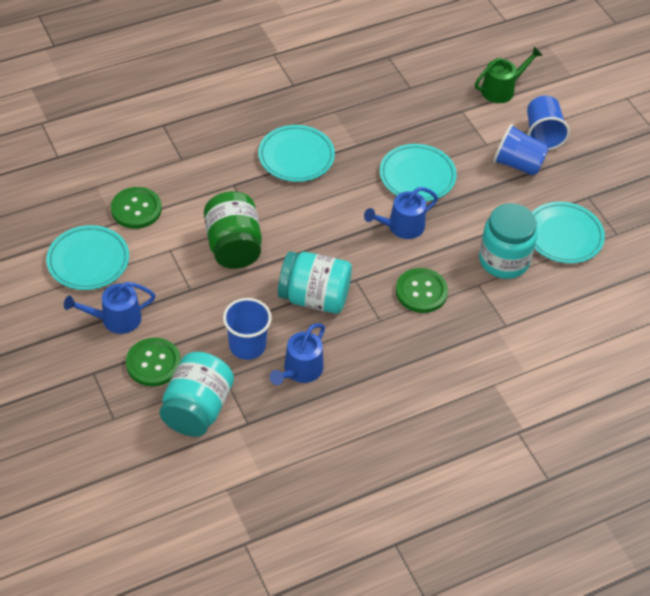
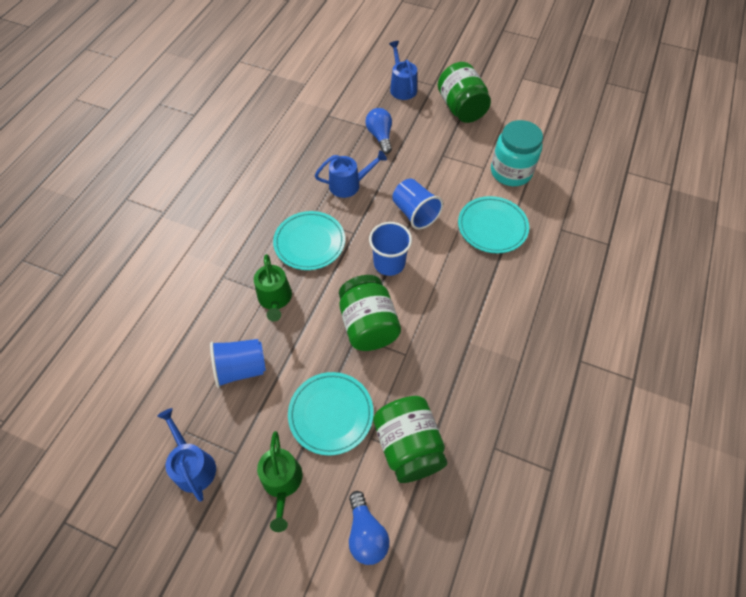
blue light bulb: none = 0 -> [349,491,389,565] [365,108,392,154] = 2
green button: [111,187,162,229] [126,338,181,386] [396,268,448,313] = 3 -> none = 0
green jar: [204,191,262,269] = 1 -> [339,275,401,351] [373,396,448,483] [438,62,491,123] = 3
green watering can: [475,47,543,103] = 1 -> [254,254,292,322] [257,431,302,532] = 2
turquoise jar: [160,352,234,437] [278,251,352,314] [479,203,537,279] = 3 -> [491,120,543,186] = 1
turquoise plate: [46,225,129,290] [258,125,335,182] [380,144,457,201] [532,202,605,263] = 4 -> [273,211,345,270] [288,372,374,456] [458,196,529,253] = 3

